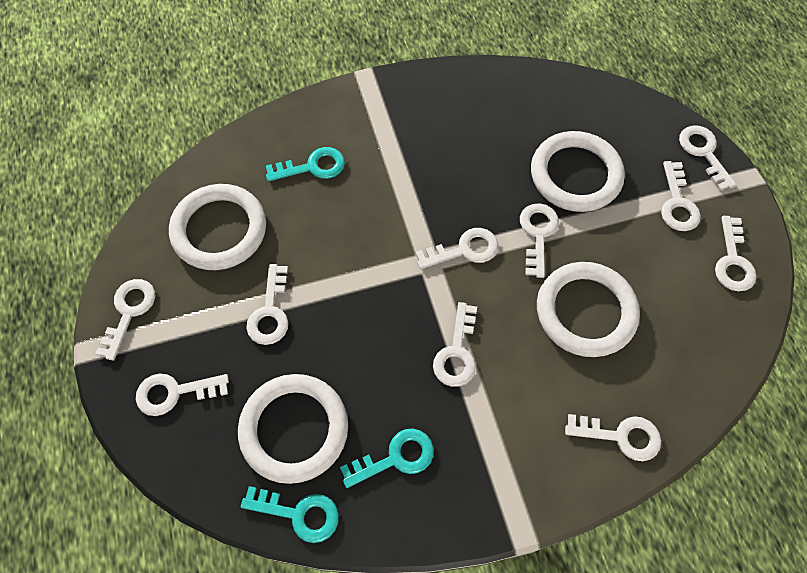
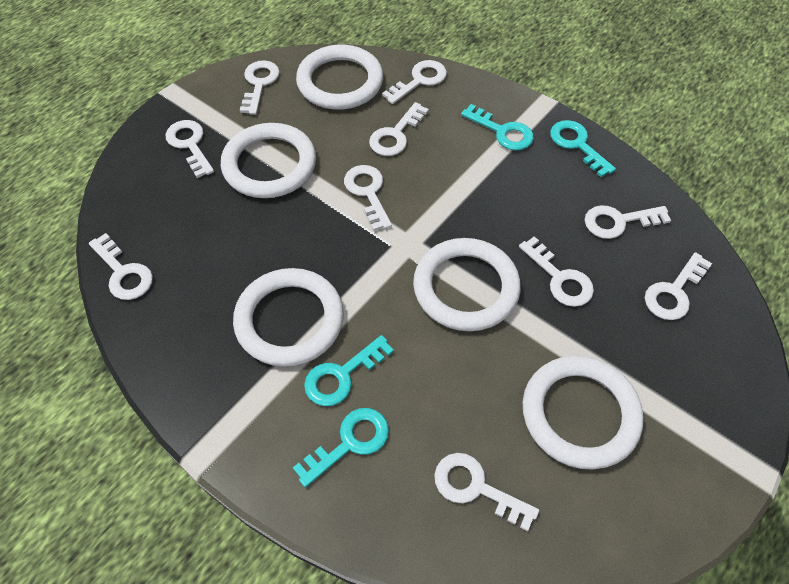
turquoise key: [241,486,339,543] [266,147,345,182] [340,428,434,488] = 3 -> [293,408,389,487] [304,335,394,406] [461,104,534,151] [550,120,616,177] = 4
white ring: [169,184,266,270] [238,374,348,484] [531,131,625,212] [537,262,640,357] = 4 -> [221,123,316,198] [233,268,344,367] [296,45,383,110] [413,238,521,331] [523,356,644,470] = 5

